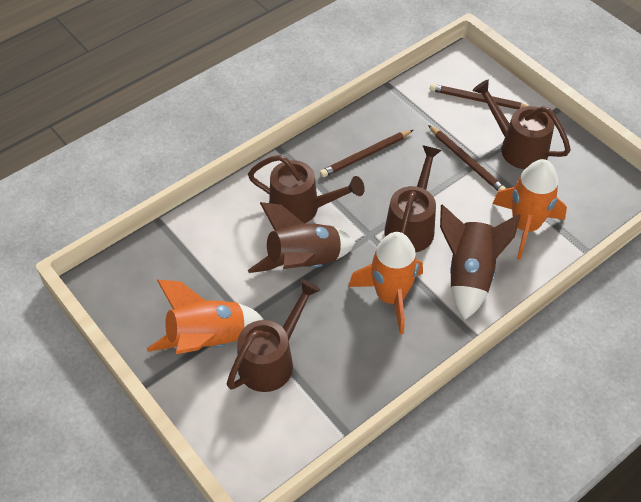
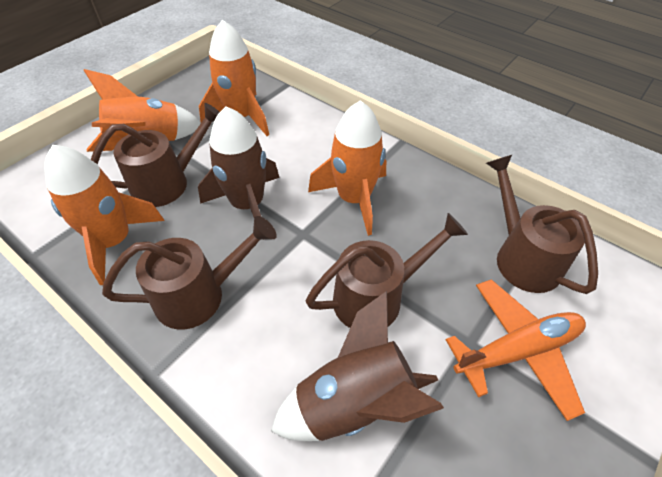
brown pencil: [320,130,413,177] [428,125,507,192] [430,84,528,109] = 3 -> none = 0
orange plane: none = 0 -> [446,279,586,421] = 1
orange rocket: [147,280,264,354] [348,232,423,334] [492,159,567,260] = 3 -> [44,145,165,285] [84,69,201,152] [199,20,269,136] [308,100,386,236] = 4

